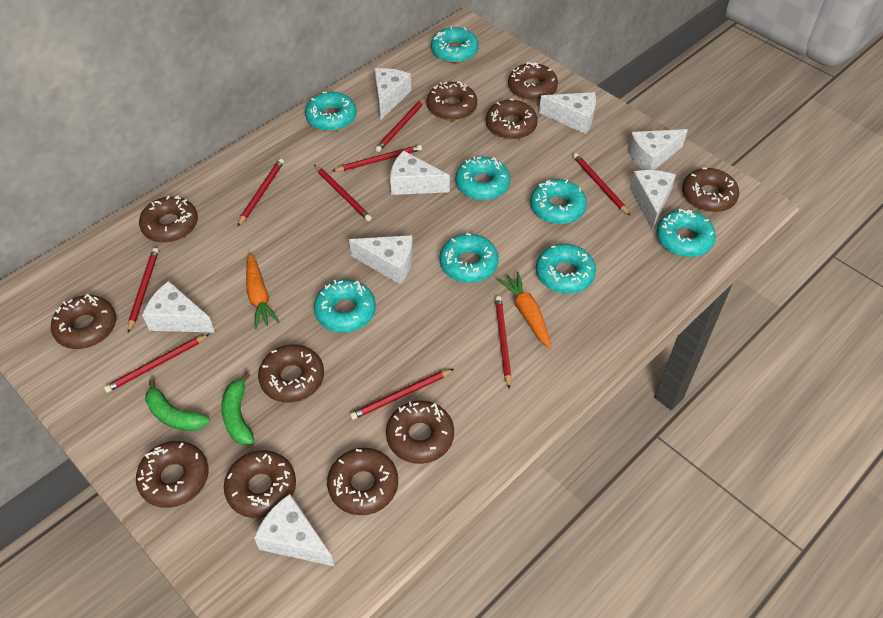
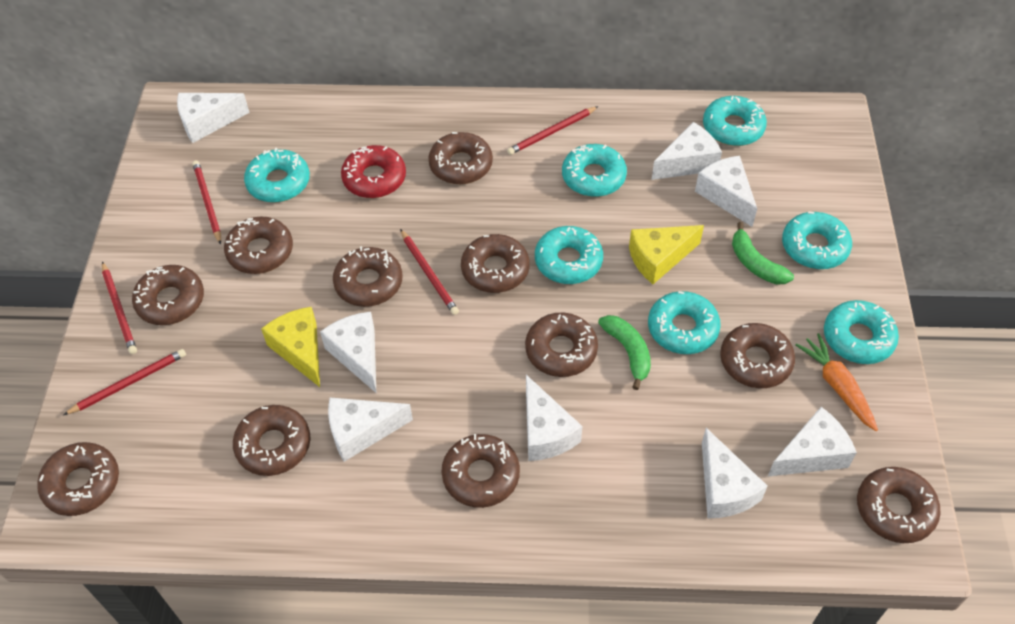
orange carrot: [246,253,280,329] [497,271,551,349] = 2 -> [795,333,878,431] = 1
red donut: none = 0 -> [341,145,406,198] = 1
red pencil: [104,334,210,393] [128,248,159,333] [238,159,284,226] [314,165,372,221] [333,145,422,171] [350,369,454,420] [375,98,426,152] [495,296,511,389] [573,153,630,216] = 9 -> [63,349,186,415] [102,262,137,354] [192,160,221,245] [400,229,459,315] [507,106,599,155] = 5
turquoise donut: [305,92,357,131] [314,280,376,332] [431,26,479,63] [439,233,499,283] [455,156,510,200] [530,179,587,224] [536,244,596,293] [656,209,716,257] = 8 -> [244,148,310,203] [535,226,603,284] [562,144,627,197] [648,291,721,354] [703,96,767,146] [782,211,852,269] [824,300,899,364] = 7
yellow cheese: none = 0 -> [261,307,320,387] [629,225,704,284] = 2

